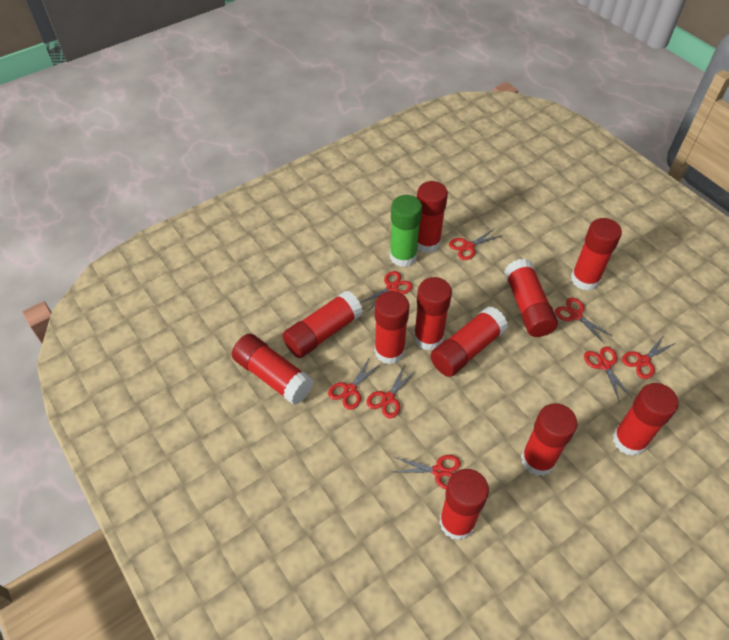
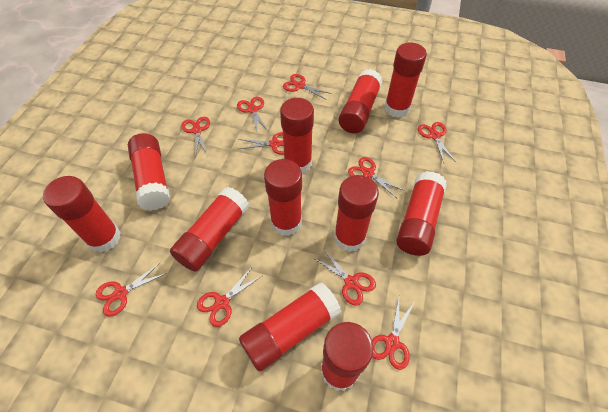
green glue stick: [390,195,422,267] = 1 -> none = 0
red scissors: [328,357,382,410] [360,271,413,312] [366,366,417,418] [393,455,461,489] [449,228,501,260] [555,298,613,344] [584,347,633,402] [622,335,676,379] = 8 -> [96,262,167,317] [181,117,210,157] [197,266,262,327] [237,97,268,132] [238,132,284,155] [283,74,332,100] [313,248,376,306] [348,157,405,197] [372,299,414,370] [418,122,456,163] = 10

